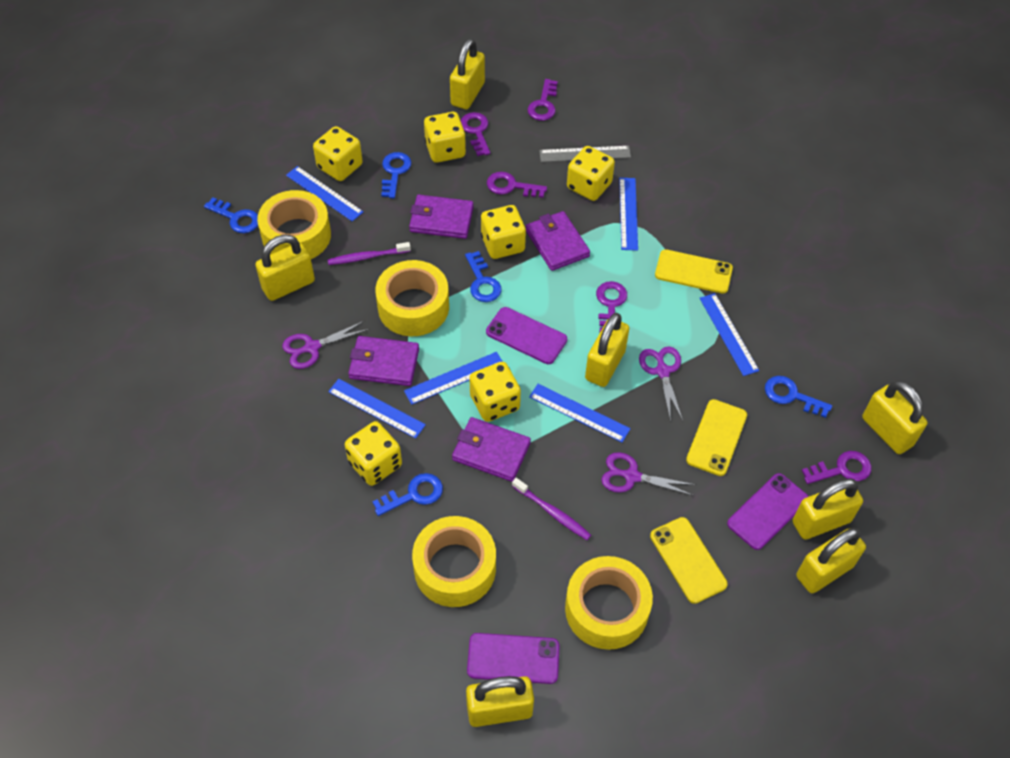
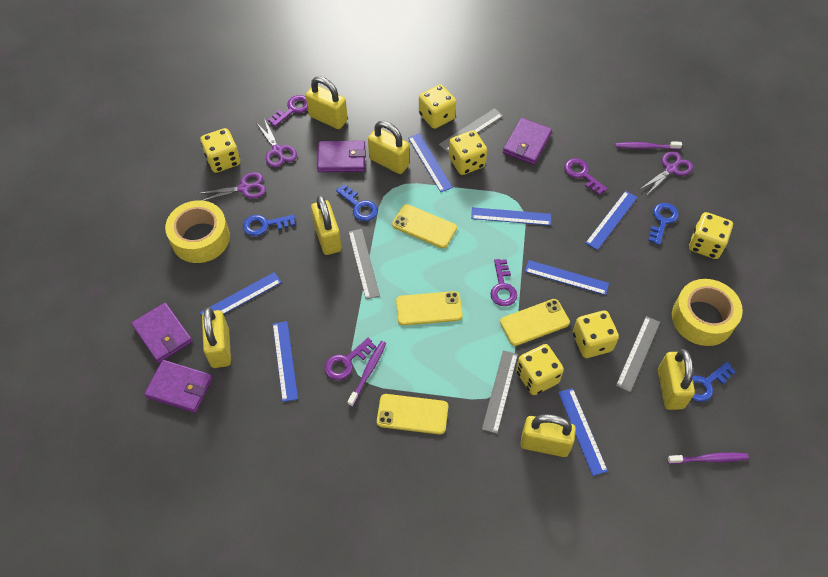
blue key: [204,198,258,233] [372,473,443,516] [381,152,411,198] [465,251,502,302] [765,376,832,418] = 5 -> [243,215,295,236] [336,184,378,221] [648,203,679,245] [692,362,736,402] = 4
blue ruler: [286,166,363,222] [328,379,426,439] [404,352,503,405] [529,384,631,442] [619,178,638,251] [700,293,759,376] = 6 -> [200,272,282,315] [273,321,298,402] [408,133,453,192] [471,207,551,225] [525,260,609,295] [558,388,608,476] [586,191,637,250] = 7
grey ruler: [539,146,631,162] = 1 -> [348,229,380,299] [439,108,503,152] [482,350,518,434] [616,316,660,392] = 4
purple key: [461,112,490,156] [487,172,547,198] [528,79,558,121] [596,281,627,332] [802,451,871,484] = 5 -> [268,95,308,127] [324,338,376,380] [490,259,517,306] [564,158,607,195] = 4
purple phone: [467,633,560,684] [486,307,567,364] [727,473,808,550] = 3 -> none = 0
purple toothbrush: [328,242,411,265] [512,478,591,540] = 2 -> [348,341,386,407] [615,141,682,150] [667,453,749,464] = 3
yellow padlock: [255,235,315,301] [450,39,485,109] [466,676,534,727] [585,313,629,387] [793,479,863,540] [796,528,866,593] [862,381,928,454] = 7 -> [202,307,231,368] [306,76,348,129] [311,195,342,255] [368,121,410,174] [520,414,576,457] [658,349,695,410] = 6
yellow phone: [650,517,728,604] [655,249,733,294] [686,399,747,476] = 3 -> [377,394,448,435] [392,204,457,249] [396,291,463,326] [500,299,570,346] = 4
yellow tape: [257,190,331,259] [375,260,449,336] [412,516,496,607] [565,556,653,650] = 4 -> [165,200,230,263] [672,279,743,346] = 2

